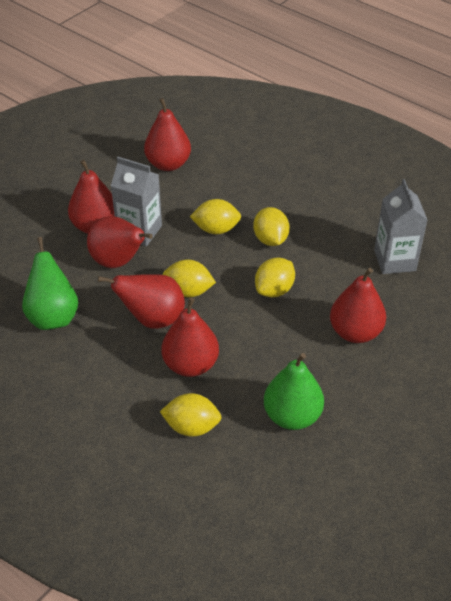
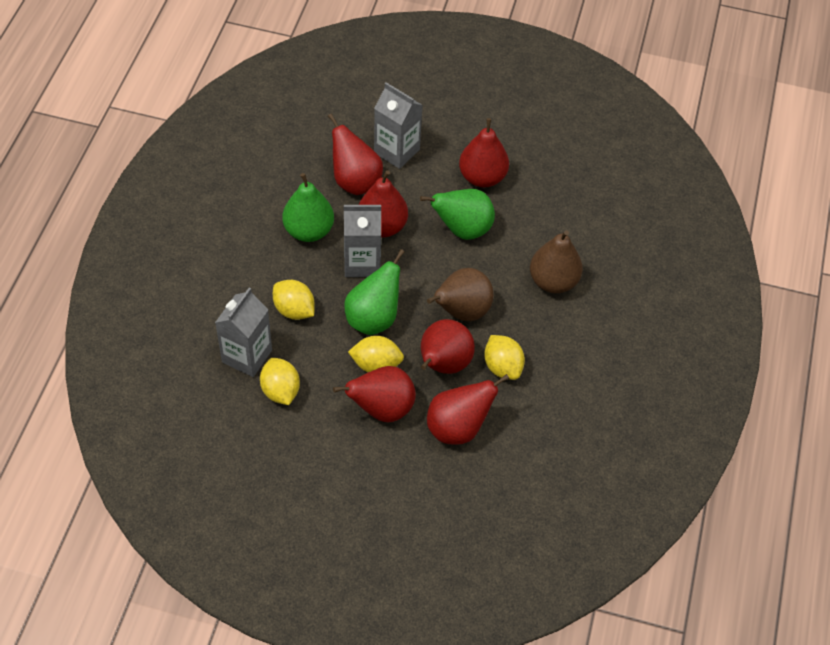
brown pear: none = 0 -> [427,268,494,321] [530,230,583,293] = 2
green pear: [22,237,78,330] [264,353,324,430] = 2 -> [283,173,334,242] [344,249,405,335] [420,189,495,240] = 3
grey carton: [111,157,162,246] [374,179,427,274] = 2 -> [215,287,272,377] [344,205,381,277] [374,82,423,169] = 3
yellow lemon: [160,393,222,437] [162,259,216,297] [190,199,241,234] [253,207,290,246] [255,257,295,297] = 5 -> [260,358,300,405] [273,280,315,320] [348,336,404,372] [484,335,525,380] = 4

